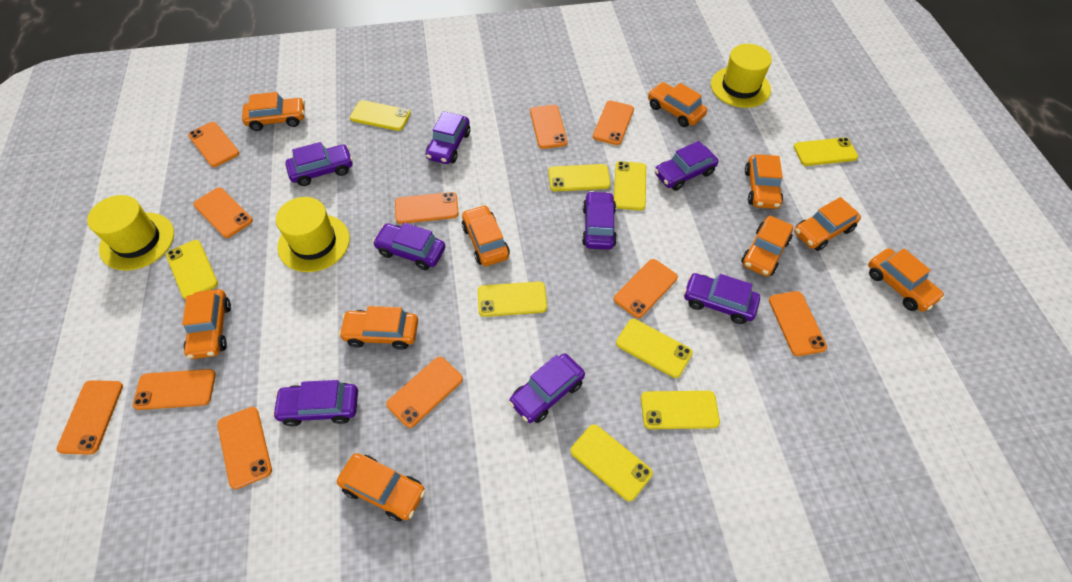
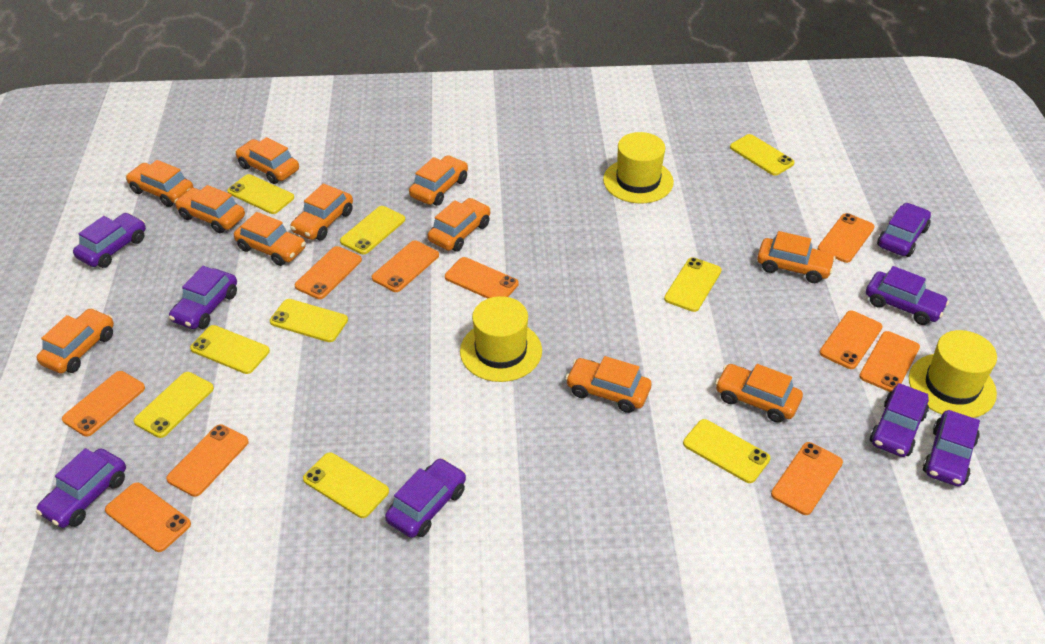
orange car: [182,289,231,359] [242,92,305,131] [337,453,426,522] [339,306,418,350] [462,205,510,266] [648,82,707,127] [741,215,793,276] [745,154,783,209] [794,197,861,251] [868,248,945,312] = 10 -> [37,308,114,373] [126,160,194,207] [175,185,245,233] [234,212,306,266] [235,137,299,184] [290,183,353,241] [409,155,468,206] [428,198,490,252] [565,356,651,413] [715,364,803,423] [757,231,836,283] = 11
orange phone: [57,380,123,455] [133,369,216,410] [188,122,239,167] [193,187,253,238] [217,407,272,489] [386,357,463,428] [395,192,459,224] [530,105,568,149] [593,101,634,145] [614,259,678,318] [769,291,827,356] = 11 -> [62,371,145,436] [105,482,191,552] [166,424,249,497] [295,246,362,299] [372,240,439,292] [445,257,519,299] [771,442,843,515] [818,213,875,263] [819,311,883,369] [859,331,920,392] = 10

